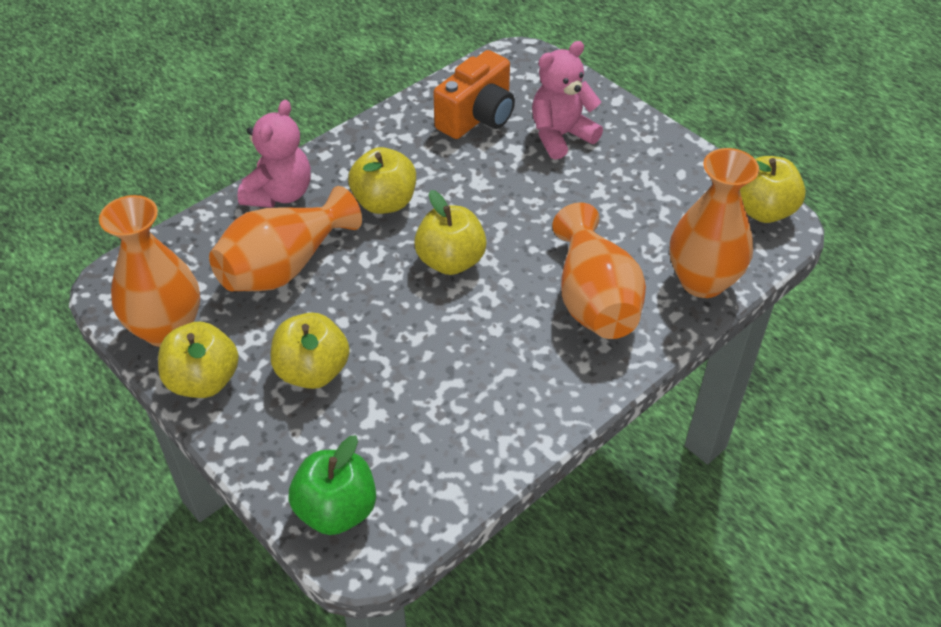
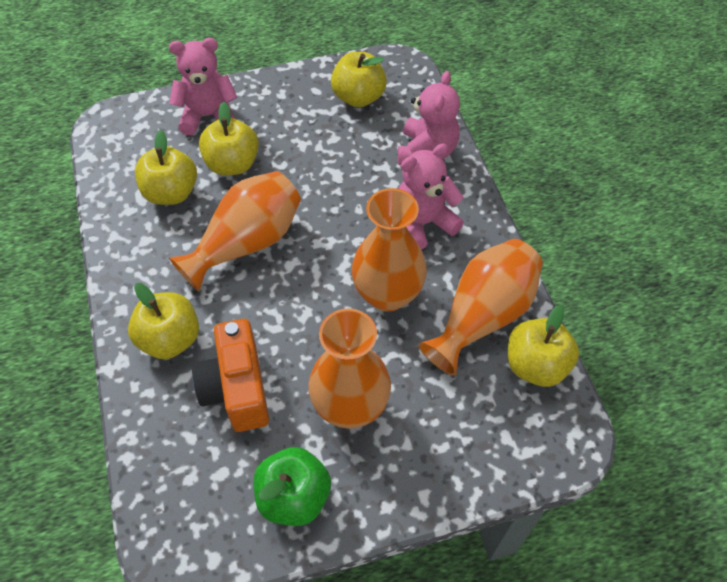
pink teddy bear: [237,100,311,208] [532,41,603,160] = 2 -> [169,38,238,135] [398,71,460,165] [399,143,464,250] = 3

